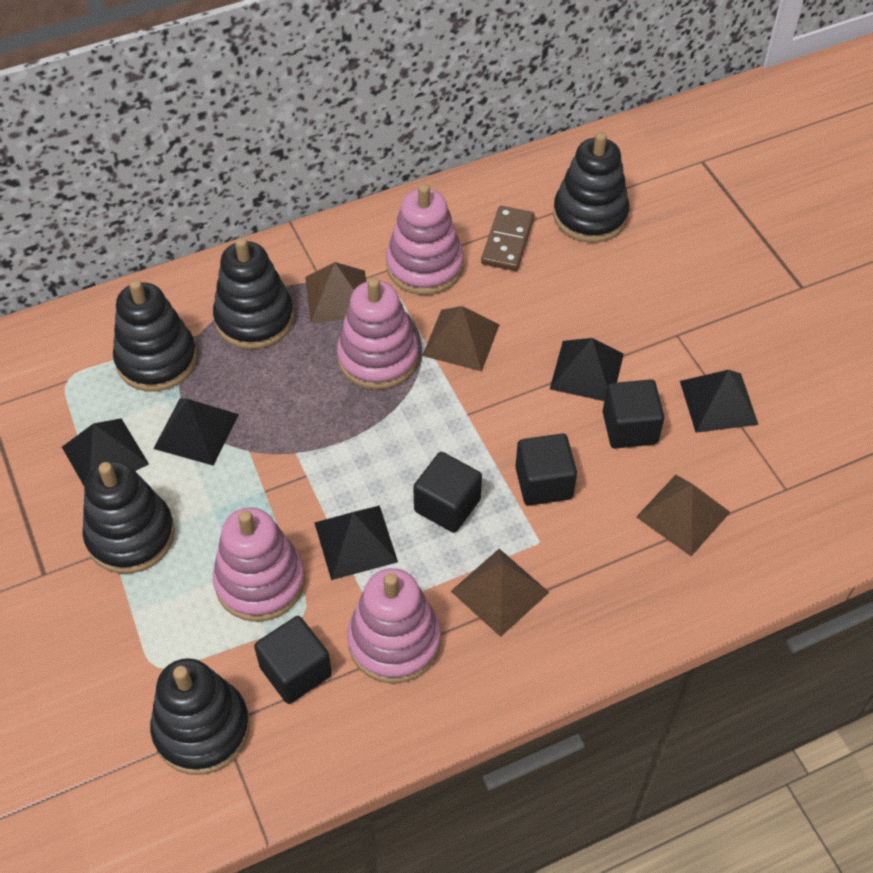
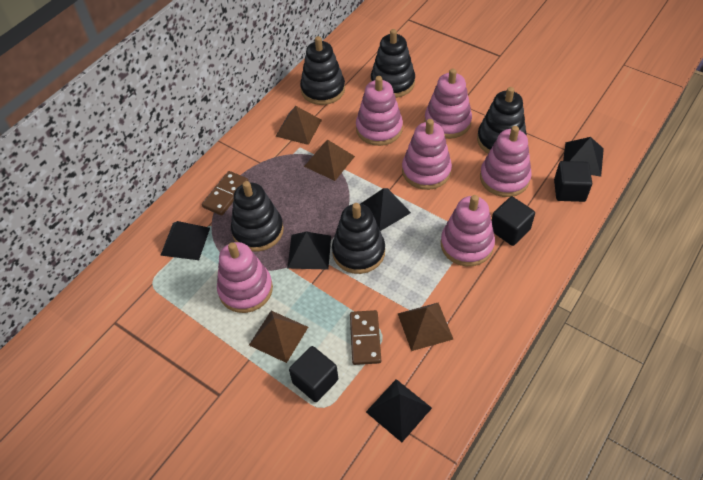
black cube: [254,616,332,704] [413,452,482,533] [515,433,577,506] [603,379,664,449] = 4 -> [289,346,338,402] [491,196,535,246] [554,161,592,202] = 3
brown domino: [481,206,535,271] = 1 -> [202,171,248,216] [350,310,381,365] = 2
pink stacking toy: [213,507,305,622] [337,278,419,390] [347,568,441,684] [386,184,463,295] = 4 -> [217,242,273,313] [356,76,403,146] [402,119,452,190] [425,69,472,139] [441,195,495,266] [480,126,532,197] = 6

